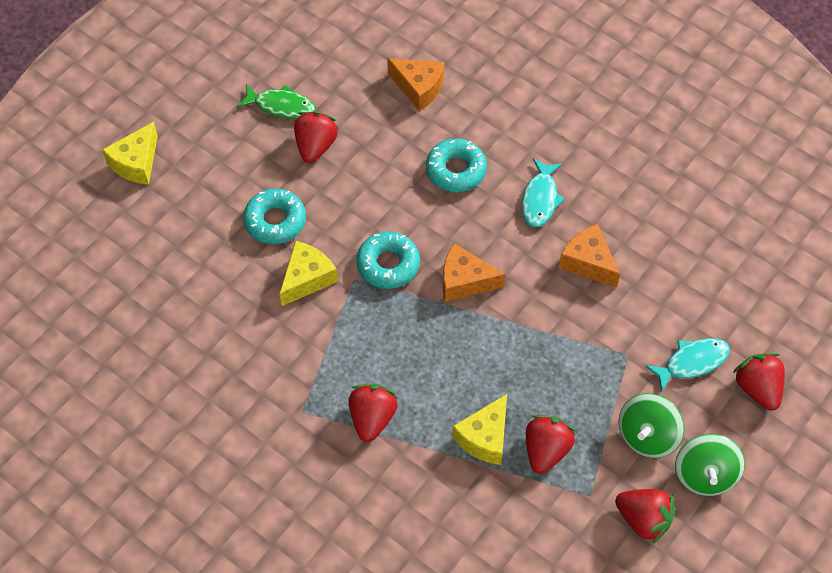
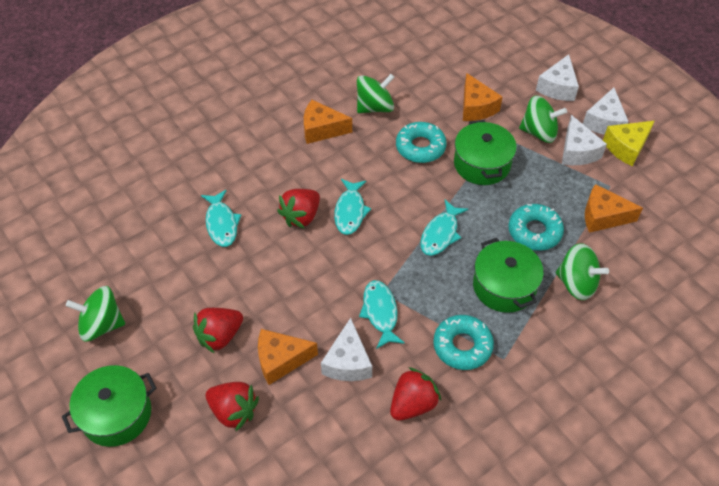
green fish: [237,84,316,119] = 1 -> none = 0
green pot: none = 0 -> [62,365,157,447] [454,120,517,185] [473,238,544,313] = 3
green spinning top: [619,393,685,458] [675,434,745,496] = 2 -> [66,286,125,342] [357,74,395,113] [519,96,567,143] [556,243,609,300] = 4
orange cheese: [387,58,444,111] [443,243,505,302] [559,224,620,288] = 3 -> [258,329,318,385] [304,100,352,144] [463,73,503,121] [585,184,643,233] = 4
red strawberry: [294,111,338,163] [348,384,398,442] [526,415,575,474] [615,489,675,544] [733,353,785,411] = 5 -> [193,308,243,354] [206,382,259,431] [277,189,320,229] [390,367,441,421] = 4
turquoise fish: [521,158,565,227] [645,338,730,392] = 2 -> [201,190,241,247] [334,179,371,235] [359,280,405,349] [420,200,468,256] = 4
white cheese: none = 0 -> [321,318,372,381] [536,54,579,101] [562,115,607,165] [583,88,629,135] = 4
yellow cheese: [102,122,158,185] [280,241,338,306] [452,394,507,465] = 3 -> [603,121,655,166] = 1

